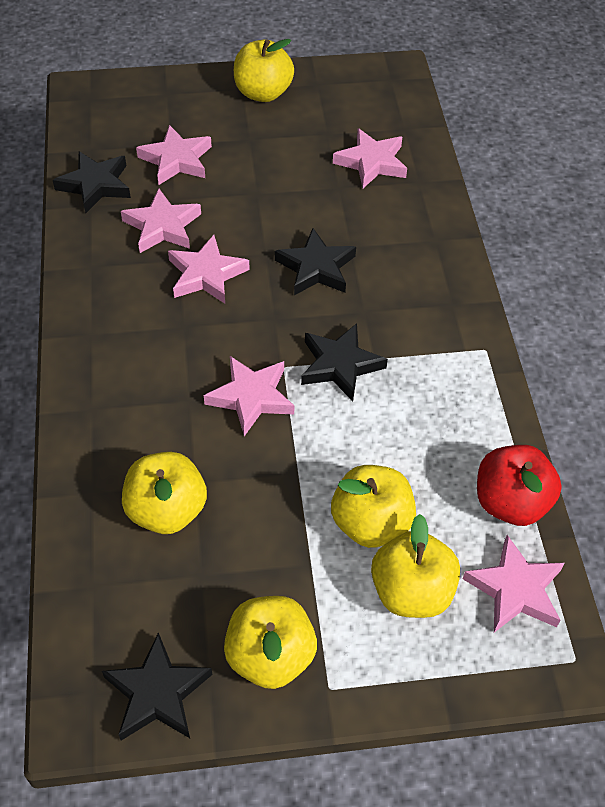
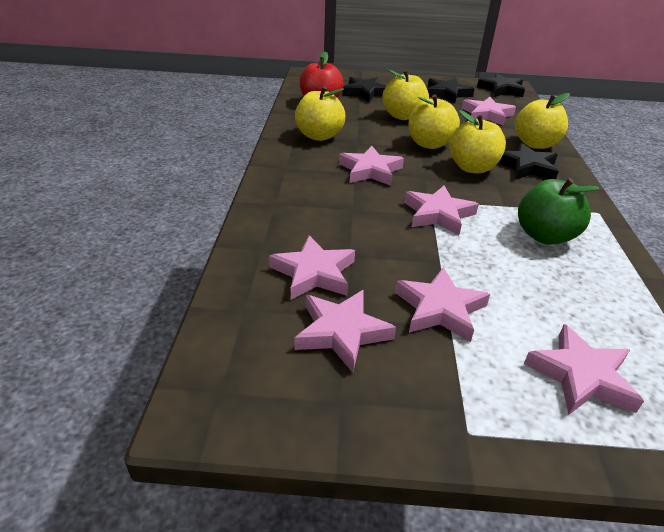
green apple: none = 0 -> [518,178,599,245] = 1
pink star: [121,189,201,253] [136,125,212,185] [168,235,250,304] [204,356,294,436] [333,128,407,188] [463,535,564,633] = 6 -> [269,235,355,300] [294,290,396,373] [339,146,404,186] [395,267,490,342] [404,186,479,235] [462,97,516,126] [524,324,644,415] = 7

